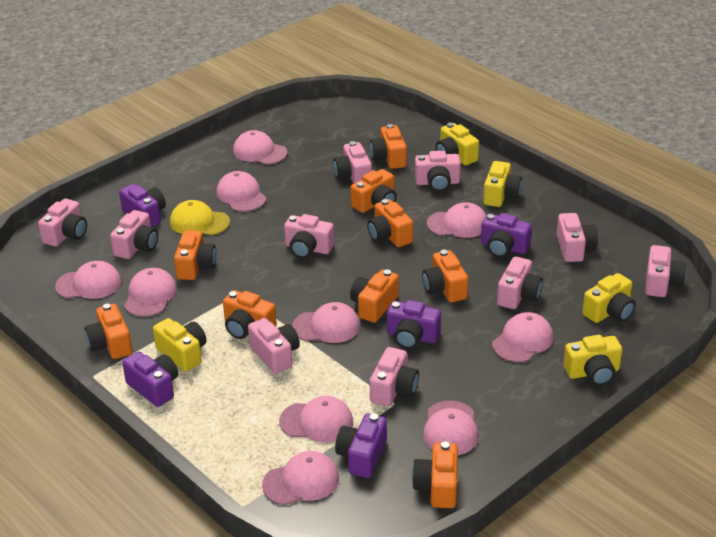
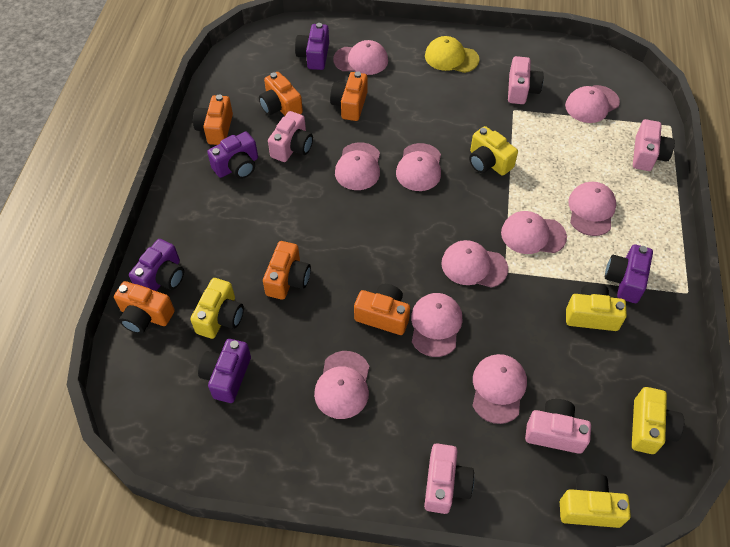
orange camera: [84,304,132,359] [174,230,216,280] [223,290,277,339] [350,269,399,323] [351,169,397,213] [367,199,413,247] [370,124,407,169] [412,441,458,508] [422,250,468,302] = 9 -> [114,281,175,334] [193,94,233,145] [259,72,303,116] [263,241,311,300] [330,71,368,121] [354,284,410,335] = 6
pink camera: [38,199,87,247] [110,210,158,259] [248,318,300,374] [284,214,334,259] [333,141,372,184] [370,347,419,406] [415,151,461,192] [497,257,543,309] [557,213,598,262] [645,245,686,297] = 10 -> [268,111,313,162] [424,443,474,514] [508,56,544,104] [525,399,591,454] [633,119,675,171] = 5

